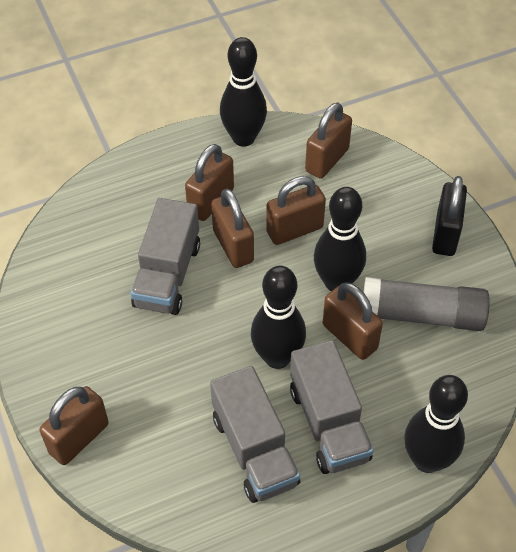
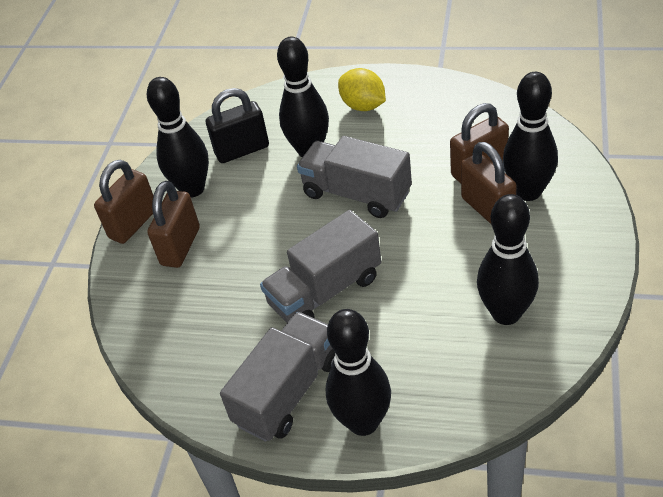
black bowling pin: [220,37,267,147] [251,266,306,369] [314,187,366,291] [404,375,468,473] = 4 -> [147,77,209,198] [277,37,329,157] [326,309,391,436] [477,194,539,325] [503,72,558,201] = 5
brown padlock: [39,386,109,465] [185,144,234,221] [211,189,254,268] [266,176,326,245] [305,103,352,179] [323,282,383,360] = 6 -> [94,160,154,244] [147,181,200,268] [450,103,509,183] [461,142,517,225] = 4
grey glue stick: [363,277,490,331] = 1 -> none = 0
yellow lemon: none = 0 -> [338,68,386,111] = 1

